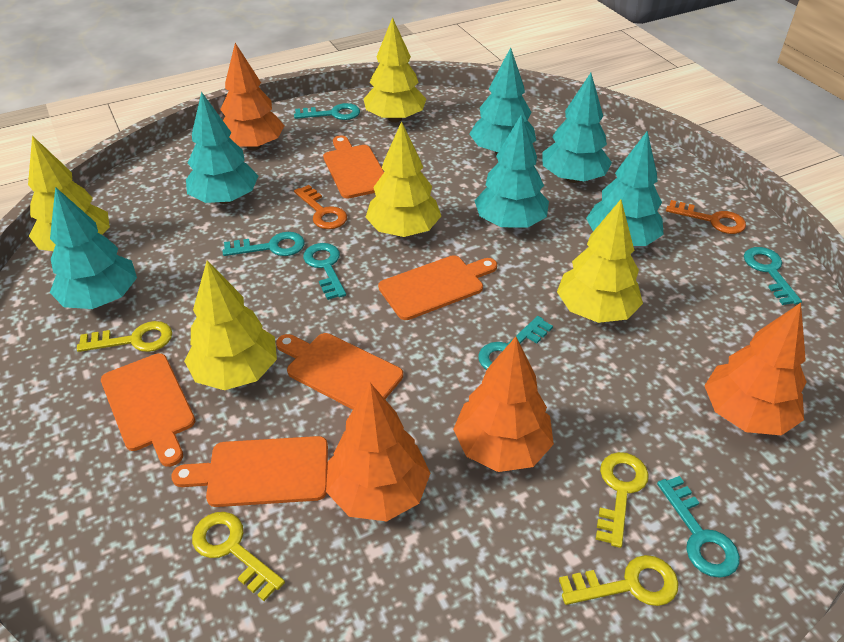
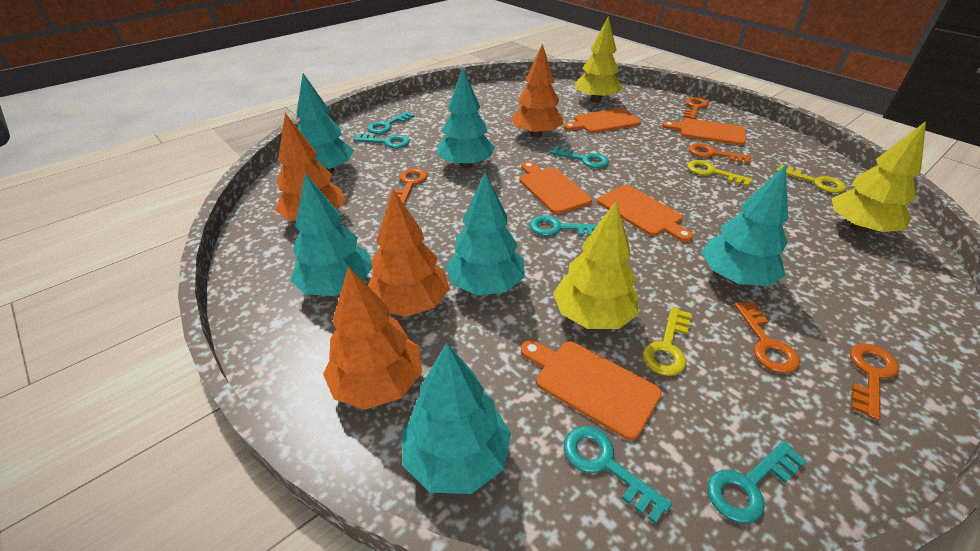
orange key: [294,185,347,229] [666,200,746,234] = 2 -> [395,168,428,205] [683,97,709,119] [689,143,751,164] [734,302,800,373] [850,344,899,421] = 5
yellow key: [77,321,172,352] [192,512,285,601] [559,555,679,606] [596,452,649,548] = 4 -> [642,307,692,376] [687,160,753,187] [776,164,846,193] = 3
yellow tree: [28,136,110,251] [184,260,277,390] [364,17,426,123] [365,121,441,237] [557,199,643,323] = 5 -> [553,201,639,329] [575,17,622,102] [831,121,926,233] = 3

